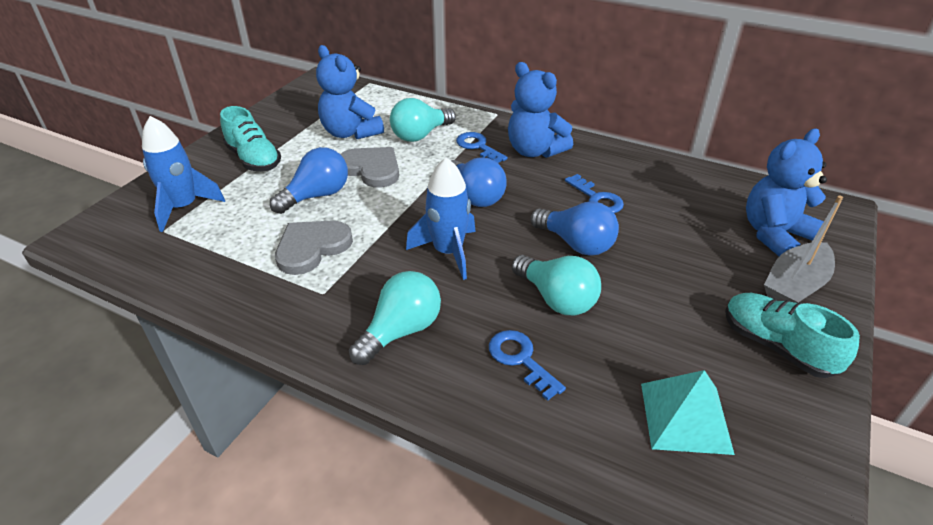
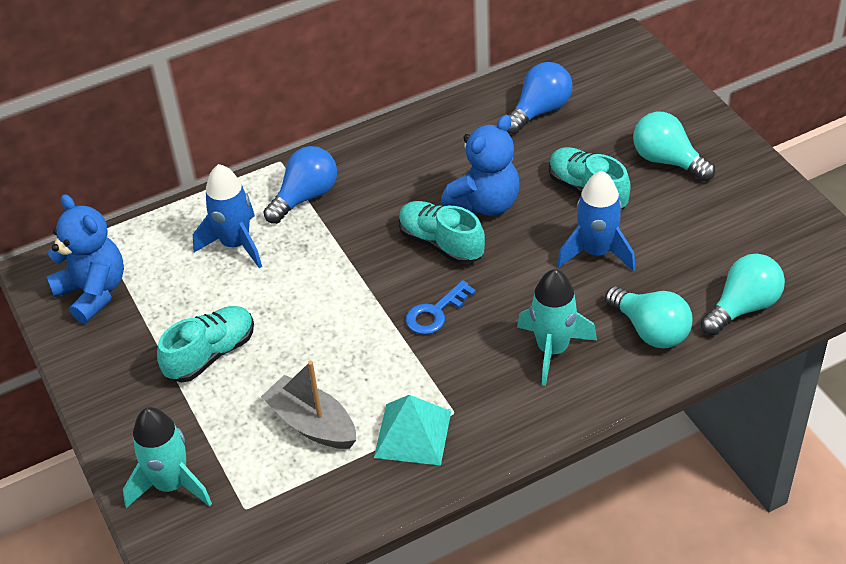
blue key: [456,132,508,163] [489,330,566,401] [565,174,624,213] = 3 -> [405,280,476,335] = 1
blue light bulb: [270,147,348,214] [451,158,506,207] [530,201,619,256] = 3 -> [264,146,337,224] [507,62,573,134] = 2
blue teddy bear: [316,45,384,139] [508,62,573,158] [746,129,827,256] = 3 -> [46,194,124,324] [441,115,520,216] = 2
grey heart: [275,221,353,275] [340,147,399,188] = 2 -> none = 0
turquoise rocket: none = 0 -> [123,407,212,508] [517,269,597,386] = 2
turquoise shoe: [220,106,281,172] [725,293,860,378] = 2 -> [157,306,254,382] [399,201,485,264] [549,147,631,210] = 3

